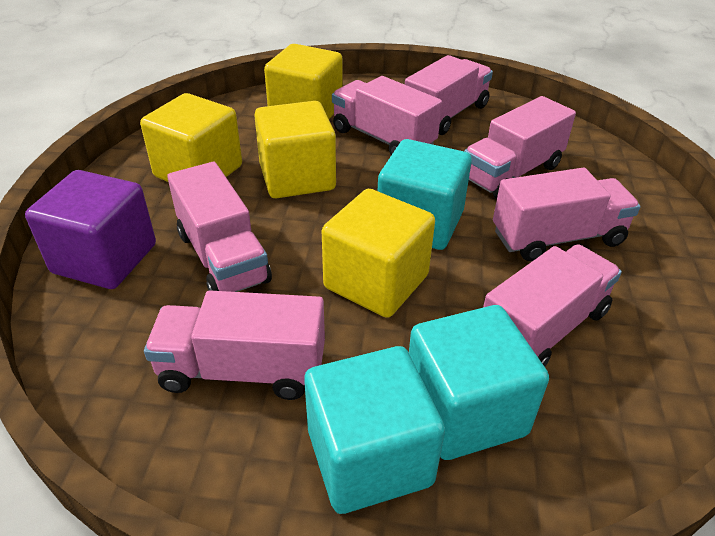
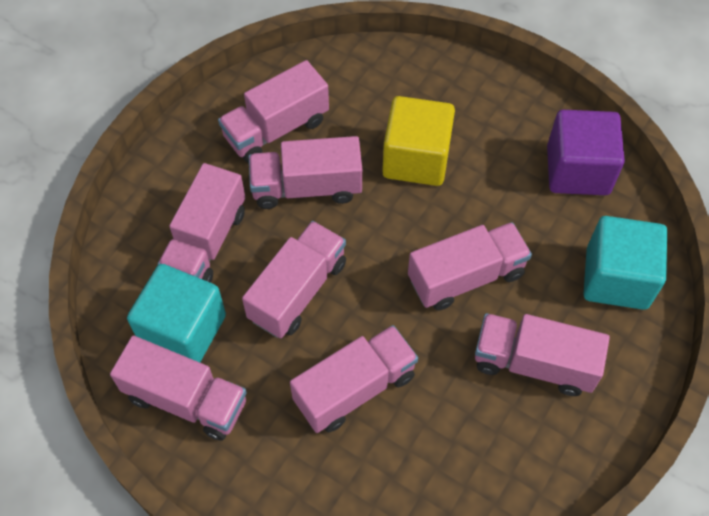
pink truck: [144,290,325,400] [167,162,272,292] [332,76,442,155] [405,55,493,135] [464,96,576,199] [483,244,622,367] [493,168,640,261] = 7 -> [110,335,247,441] [158,163,245,283] [218,60,329,163] [242,221,346,338] [249,136,362,209] [290,325,418,433] [408,222,532,311] [475,313,610,396] = 8
turquoise cube: [304,346,445,514] [378,139,472,250] [409,305,549,460] = 3 -> [127,264,226,362] [584,216,667,310] = 2
yellow cube: [140,93,242,182] [254,101,336,198] [264,44,343,119] [322,189,435,318] = 4 -> [382,96,455,186] = 1

